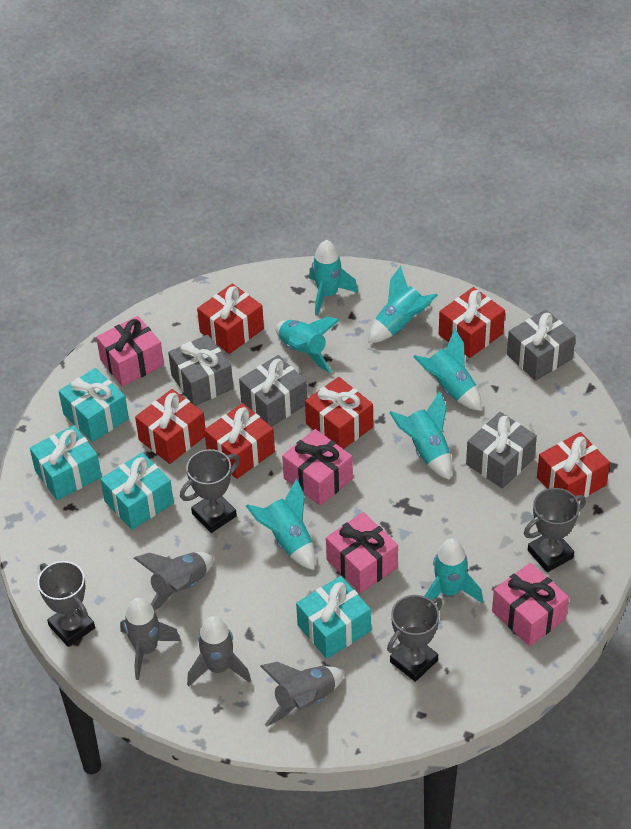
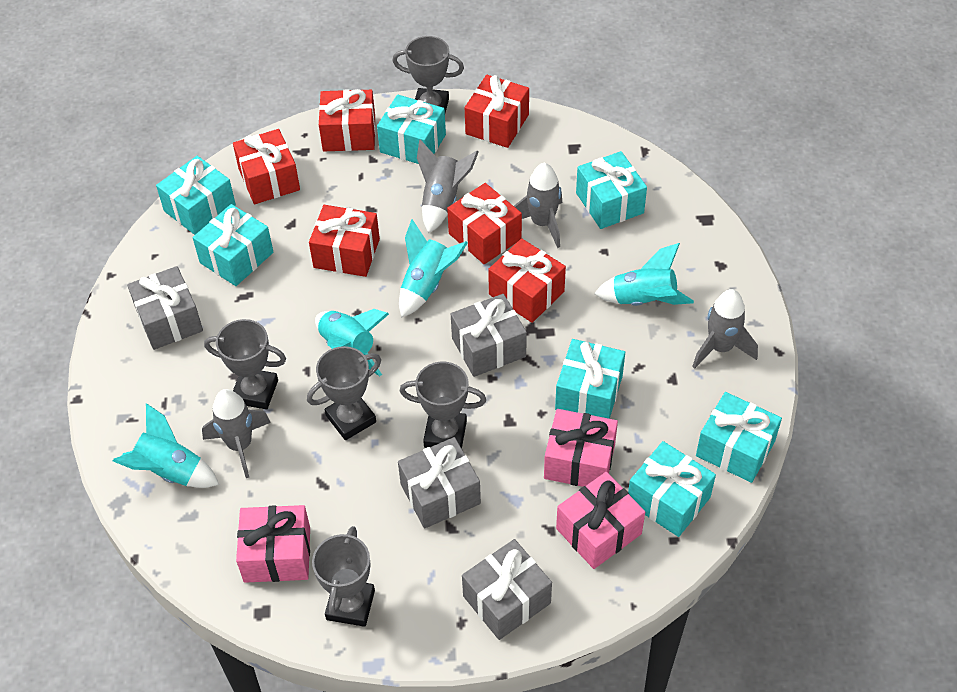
grey trophy: [37,561,95,647] [180,449,240,533] [387,595,442,682] [524,488,586,572] = 4 -> [204,319,286,410] [307,346,381,440] [312,526,375,627] [392,36,464,113] [399,362,486,449] = 5
pink gift: [96,316,164,387] [282,429,353,506] [326,512,398,593] [492,563,569,646] = 4 -> [236,505,310,583] [544,409,618,487] [556,472,645,569] = 3
turquoise gift: [30,425,102,500] [59,368,129,442] [100,452,174,530] [296,576,371,659] = 4 -> [156,156,236,235] [193,204,273,286] [377,94,446,164] [555,339,625,419] [576,151,647,229] [628,441,716,537] [696,392,782,483] = 7
turquoise rocket: [246,478,316,570] [276,317,340,373] [309,240,358,316] [368,266,438,343] [389,391,452,480] [414,329,482,411] [425,539,483,603] = 7 -> [113,403,219,488] [315,309,389,376] [399,219,468,318] [594,243,694,306] = 4

